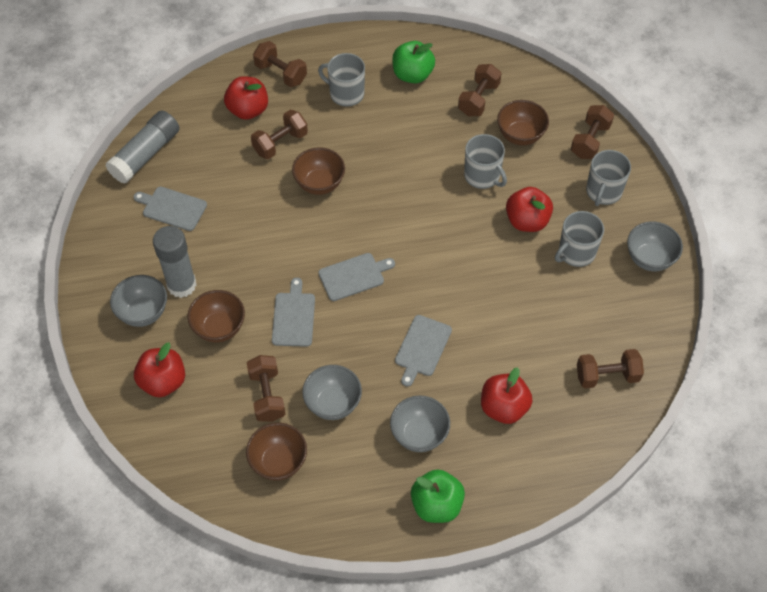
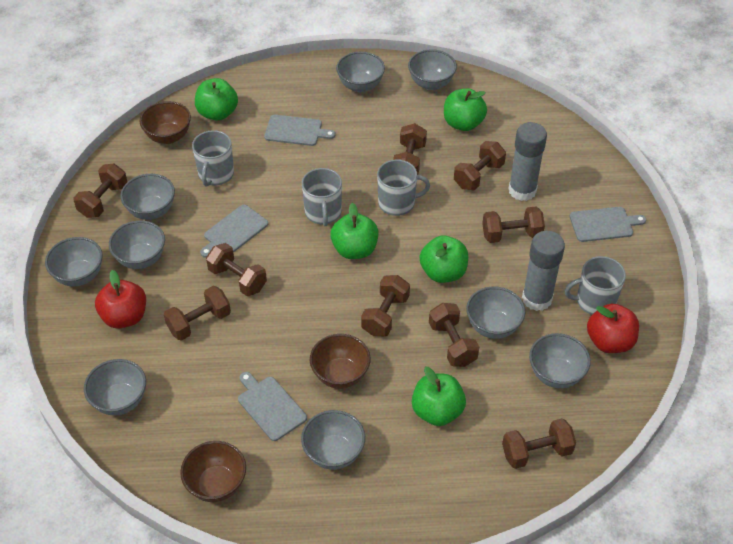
brown bowl: [187,290,245,342] [246,423,307,480] [292,147,345,195] [497,100,549,145] = 4 -> [139,101,191,144] [180,441,246,502] [310,334,371,389] = 3
brown dumbbell: [247,355,286,422] [251,110,308,159] [253,41,307,87] [458,64,502,116] [571,105,614,159] [577,349,644,388] = 6 -> [73,164,127,218] [164,286,231,341] [206,243,267,296] [361,275,410,336] [393,123,427,175] [429,303,479,367] [454,141,506,190] [482,207,545,243] [502,418,576,469] = 9
green apple: [392,41,435,83] [411,469,465,523] = 2 -> [195,78,238,121] [330,203,379,259] [412,366,466,426] [420,235,468,283] [444,88,487,131] = 5
grey bowl: [110,275,167,327] [302,365,362,420] [390,396,450,452] [627,221,683,271] = 4 -> [45,237,103,287] [84,359,146,416] [109,220,165,269] [120,174,175,220] [301,410,365,470] [336,51,385,92] [408,49,457,90] [466,287,525,339] [529,333,591,388] = 9
red apple: [134,342,185,397] [224,76,268,120] [481,367,533,424] [506,187,553,232] = 4 -> [95,270,146,329] [587,304,639,353] = 2

